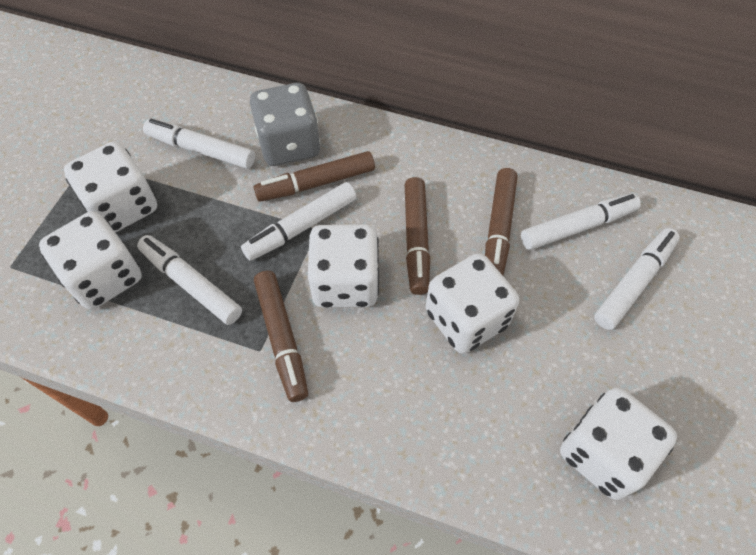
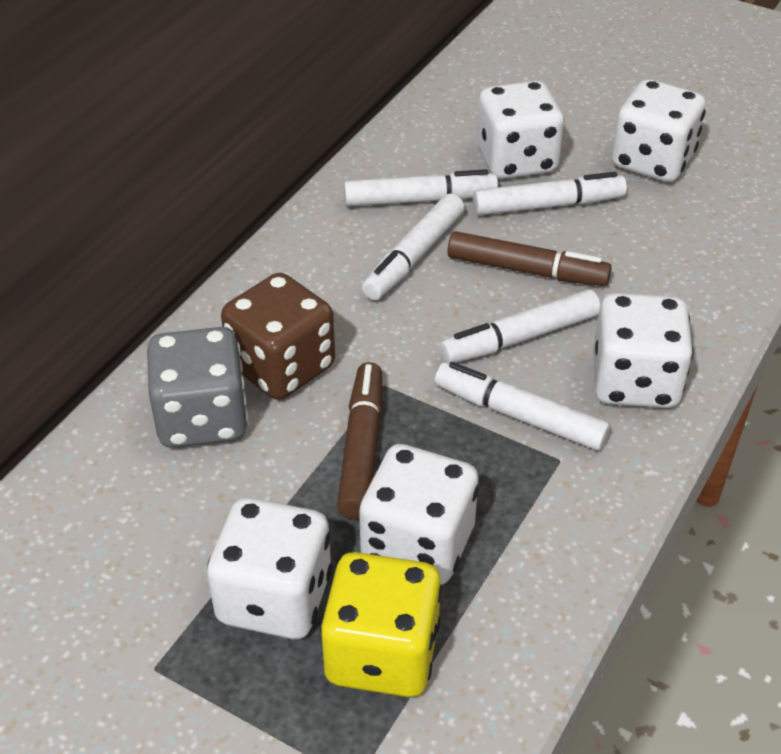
brown dice: none = 0 -> [221,273,335,400] = 1
brown marker: [253,151,375,202] [254,271,308,402] [405,177,430,295] [485,168,518,275] = 4 -> [337,362,382,519] [448,231,612,286] = 2
yellow dice: none = 0 -> [320,552,442,697] = 1

